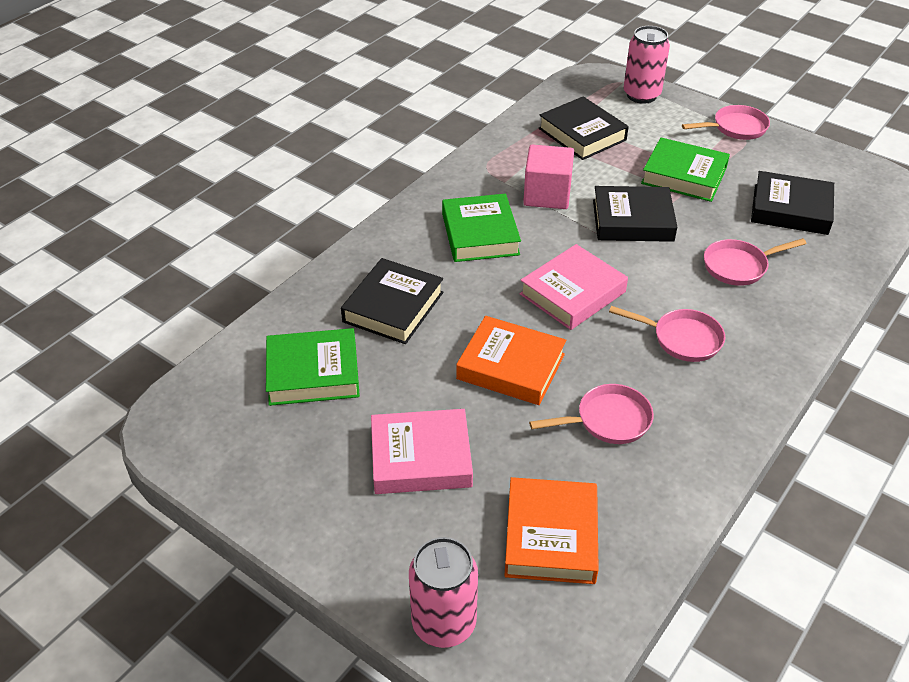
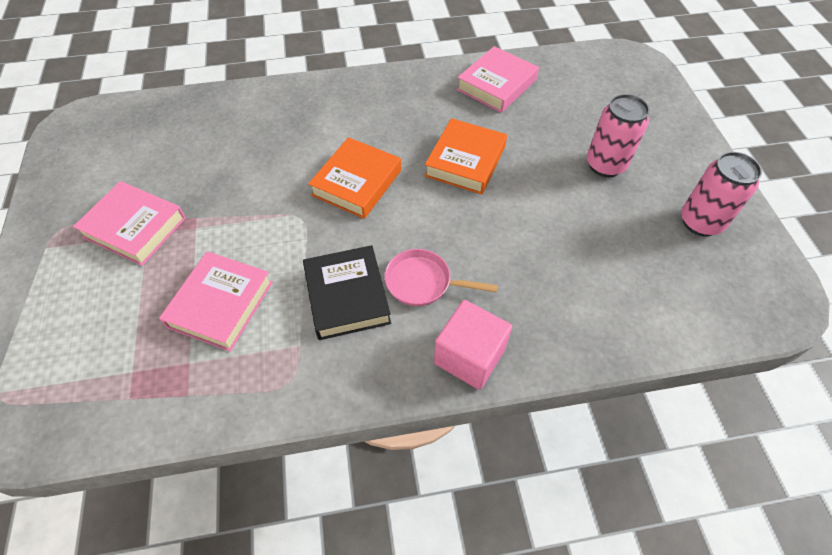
black book: [341,258,443,344] [539,96,629,160] [593,186,677,242] [751,171,834,235] = 4 -> [303,245,391,340] = 1
green book: [266,328,360,406] [442,194,521,262] [641,138,730,202] = 3 -> none = 0
pink book: [371,409,473,494] [520,244,628,330] = 2 -> [73,181,186,266] [159,251,273,352] [457,46,539,113] = 3
pink pan: [529,384,654,444] [609,306,725,362] [682,105,770,140] [704,238,807,286] = 4 -> [385,249,498,306] = 1

